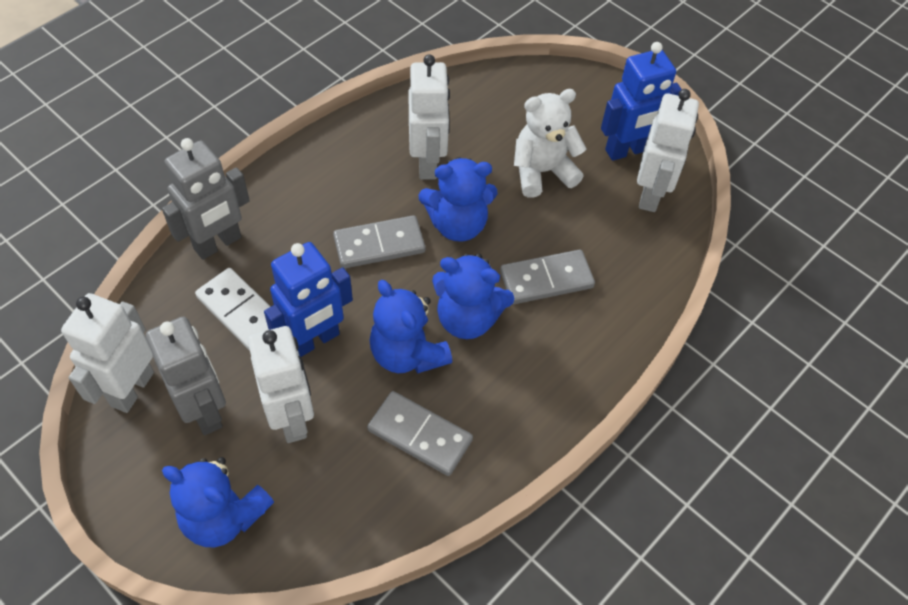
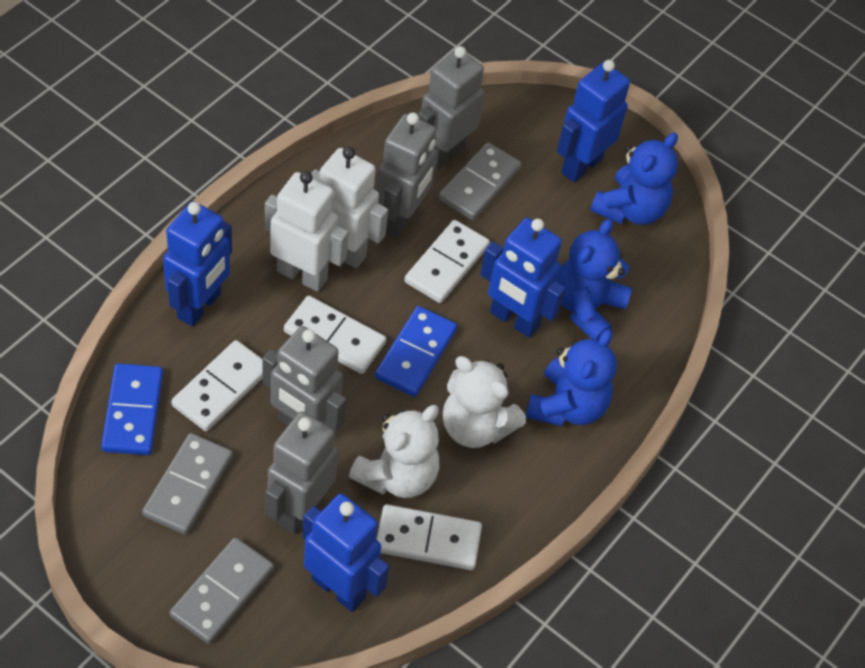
blue domino: none = 0 -> [101,363,163,455] [375,306,457,397] = 2
blue robot: [264,242,353,357] [601,42,682,161] = 2 -> [163,201,232,327] [303,494,389,612] [480,218,566,338] [557,60,630,182] = 4
blue teddy bear: [162,457,274,547] [369,280,452,374] [419,157,497,242] [432,253,514,339] = 4 -> [526,329,617,426] [558,219,632,340] [590,132,678,225] = 3
grey robot: [146,317,226,435] [162,138,250,260] = 2 -> [262,326,346,432] [265,411,338,534] [376,112,437,238] [418,46,484,171] = 4
white domino: [195,268,270,351] = 1 -> [171,340,263,431] [284,296,386,374] [376,504,482,570] [404,220,490,303] = 4
white robot: [61,293,154,413] [248,326,314,443] [409,54,450,180] [637,89,699,212] = 4 -> [265,171,349,292] [311,147,388,268] = 2
white teddy bear: [514,89,587,198] = 1 -> [349,405,439,498] [443,356,526,448] = 2

